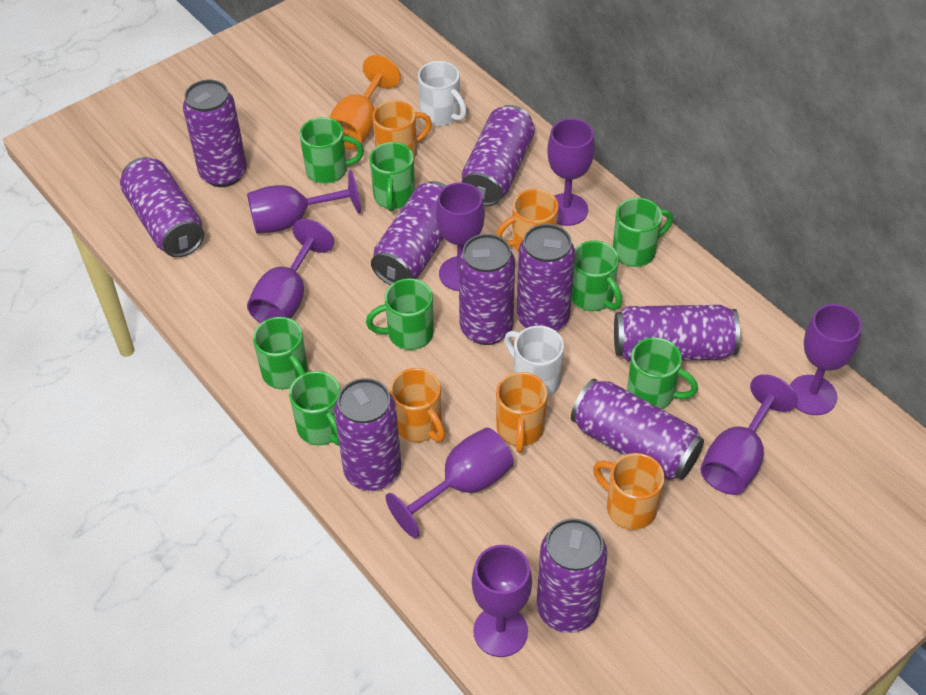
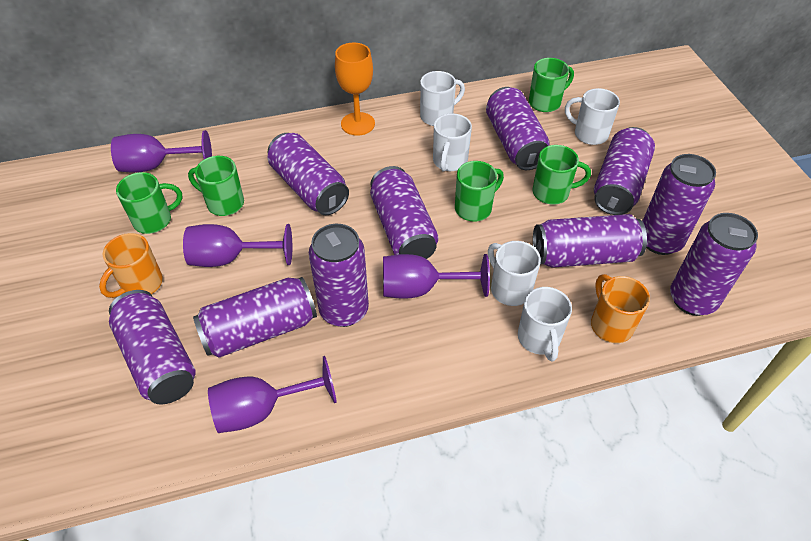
green mug: [253,317,308,389] [289,371,340,446] [300,117,364,184] [366,278,434,350] [369,142,415,211] [571,241,622,311] [613,198,673,267] [627,337,698,409] = 8 -> [116,172,183,234] [188,156,244,216] [455,161,504,222] [529,58,574,112] [533,145,591,205] = 5
orange mug: [372,100,432,158] [390,368,445,442] [496,189,559,252] [496,372,547,453] [593,453,664,530] = 5 -> [99,233,163,298] [591,274,650,343] = 2
purple goblet: [247,170,361,234] [247,219,334,323] [385,428,514,538] [436,182,485,291] [472,545,532,657] [547,118,595,226] [700,374,797,495] [790,304,862,415] = 8 -> [111,130,212,173] [183,224,292,267] [208,356,337,433] [383,254,490,299] = 4
white mug: [418,61,467,126] [504,326,564,397] = 2 -> [420,71,465,126] [433,113,472,172] [488,241,541,306] [518,287,572,361] [565,88,620,145] = 5

